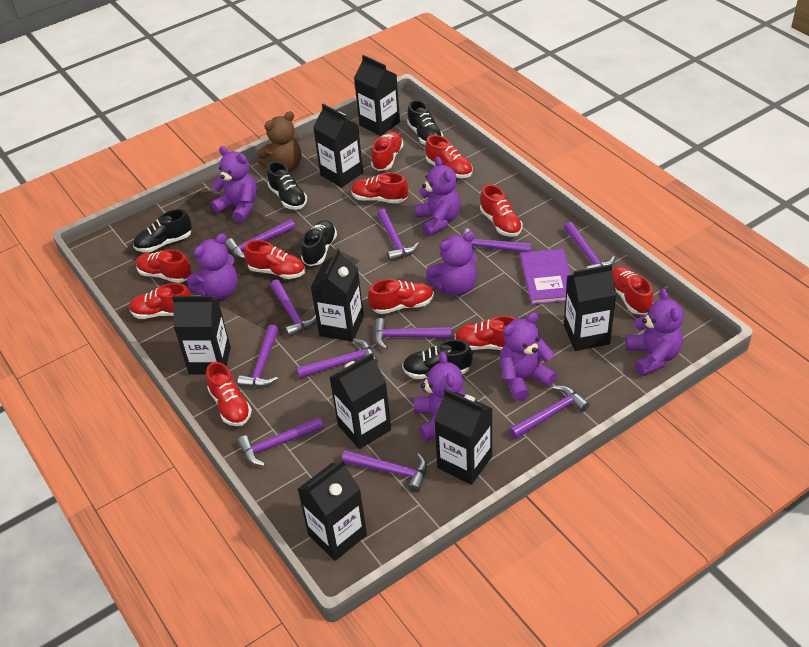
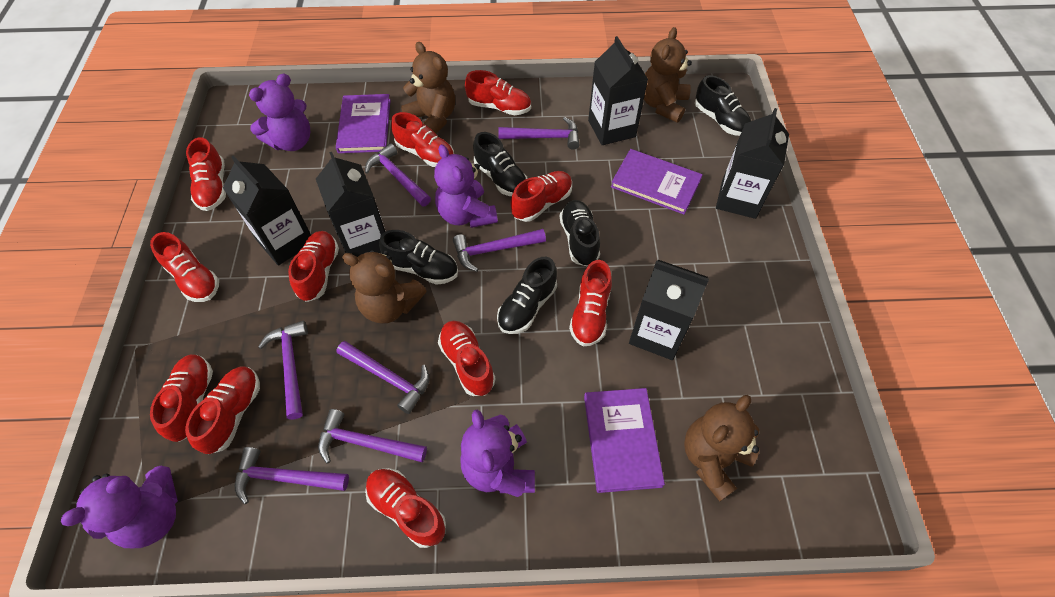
black carton: [172,295,231,374] [298,459,367,561] [311,248,364,342] [313,104,363,188] [330,353,391,449] [354,55,400,136] [434,389,493,485] [564,264,616,351] = 8 -> [223,155,311,266] [316,152,385,257] [588,36,648,145] [629,260,709,360] [716,108,789,219] = 5
brown teddy bear: [257,111,301,172] = 1 -> [342,250,426,324] [401,42,455,134] [644,27,692,123] [684,395,760,501] = 4
purple book: [521,249,571,305] = 1 -> [336,94,391,153] [584,388,665,493] [611,149,703,214] = 3
purple hammer: [225,219,295,259] [237,325,279,388] [237,417,324,466] [270,279,316,337] [296,339,378,379] [342,450,427,492] [374,318,451,349] [377,209,419,262] [462,228,532,252] [509,386,589,439] [564,222,615,269] = 11 -> [235,447,349,504] [258,321,308,419] [318,409,427,464] [336,341,430,414] [365,143,431,206] [453,229,546,272] [498,117,580,149] = 7
purple teddy bear: [187,233,238,299] [211,146,257,223] [414,352,466,441] [415,156,461,236] [426,231,477,296] [499,312,557,401] [626,288,684,376] = 7 -> [61,466,178,548] [249,73,310,151] [434,144,498,228] [460,410,535,497] = 4

